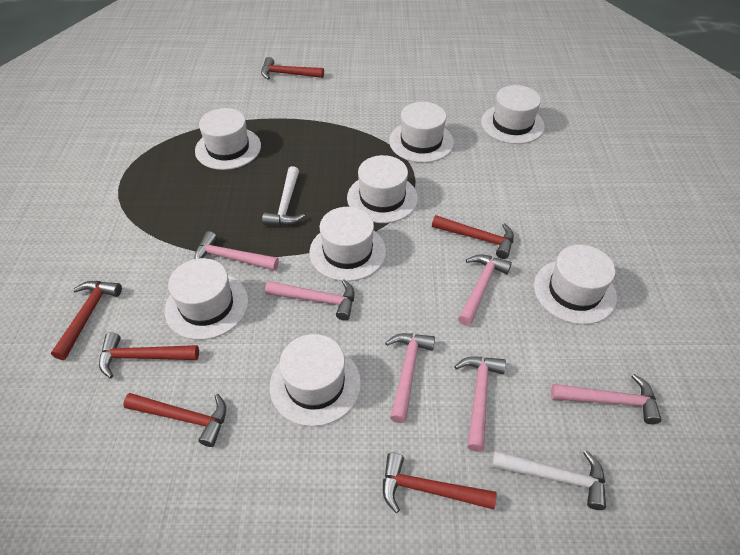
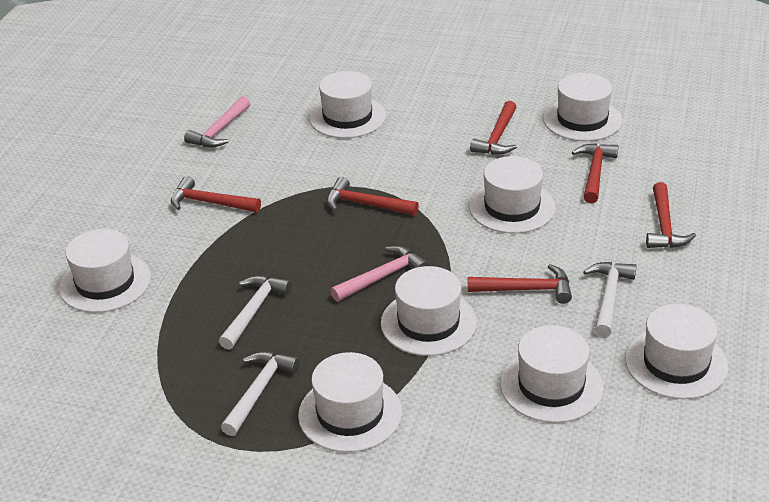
pink hammer: [194,231,279,271] [265,280,354,321] [385,333,435,423] [454,357,506,452] [458,255,512,326] [551,374,662,424] = 6 -> [184,96,251,147] [330,246,429,302] = 2
white hammer: [262,166,305,225] [492,450,606,510] = 2 -> [219,275,292,350] [221,351,300,436] [583,262,637,337] = 3

